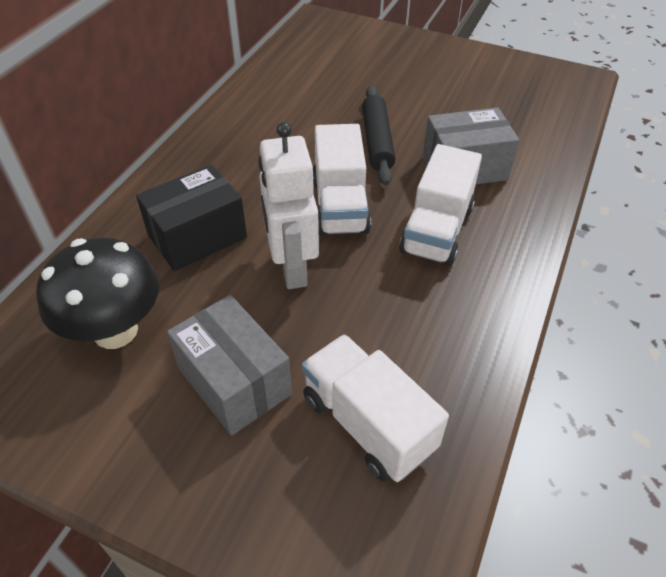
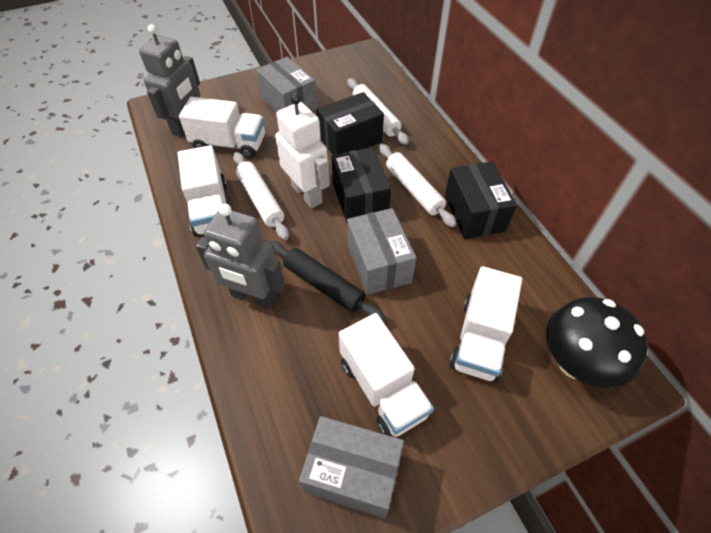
black box: [136,164,247,271] = 1 -> [317,92,384,155] [331,147,391,223] [445,161,517,239] = 3
grey box: [167,295,292,436] [423,107,519,184] = 2 -> [256,57,317,113] [299,416,404,518] [347,208,416,295] = 3
grey robot: none = 0 -> [139,24,200,137] [195,204,285,309] = 2
white rolling pin: none = 0 -> [233,152,289,240] [347,78,409,145] [379,144,456,227] = 3
white truck: [302,334,449,482] [313,124,371,236] [399,144,482,266] = 3 -> [178,145,227,237] [179,97,265,159] [339,313,434,437] [449,266,522,382] = 4

